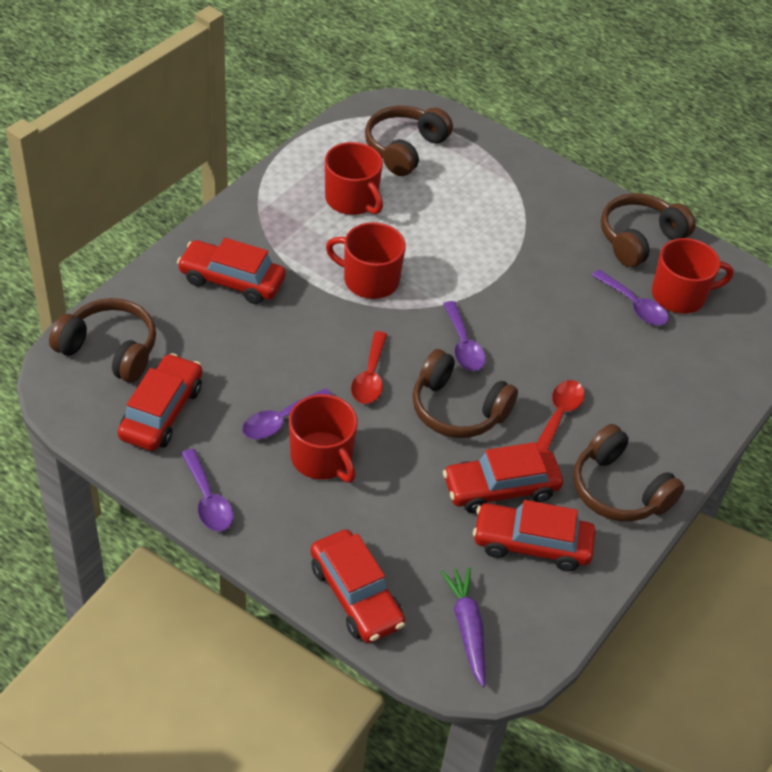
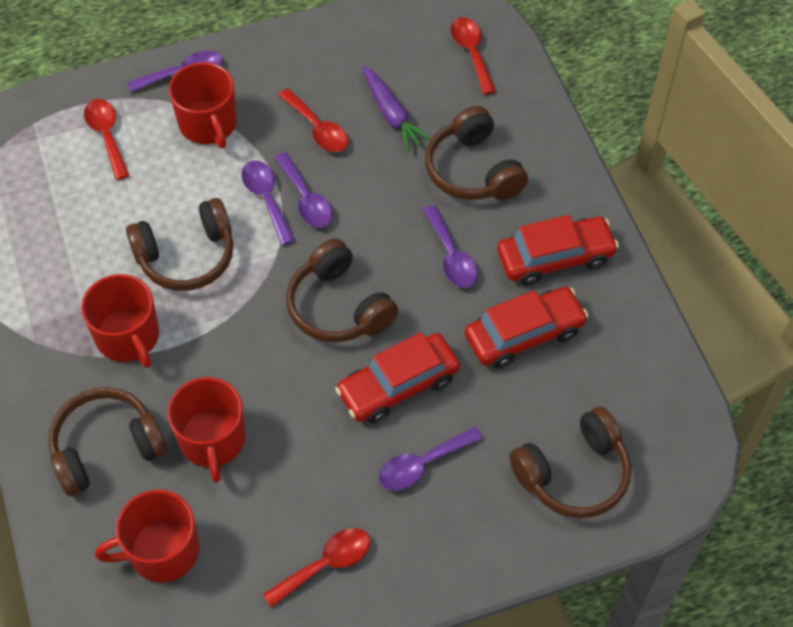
purple spoon: [181,449,233,531] [242,388,332,439] [443,301,486,371] [591,269,669,325] = 4 -> [127,51,222,93] [242,160,295,245] [275,152,333,228] [379,427,483,491] [423,205,478,288] = 5
red car: [118,353,202,451] [177,238,286,304] [310,530,405,643] [443,442,563,513] [473,500,596,571] = 5 -> [335,332,460,423] [465,286,588,368] [497,215,619,286] = 3
red spoon: [351,331,387,404] [536,380,585,451] = 2 -> [84,99,129,180] [262,528,370,608] [278,88,348,152] [451,17,496,95] = 4

